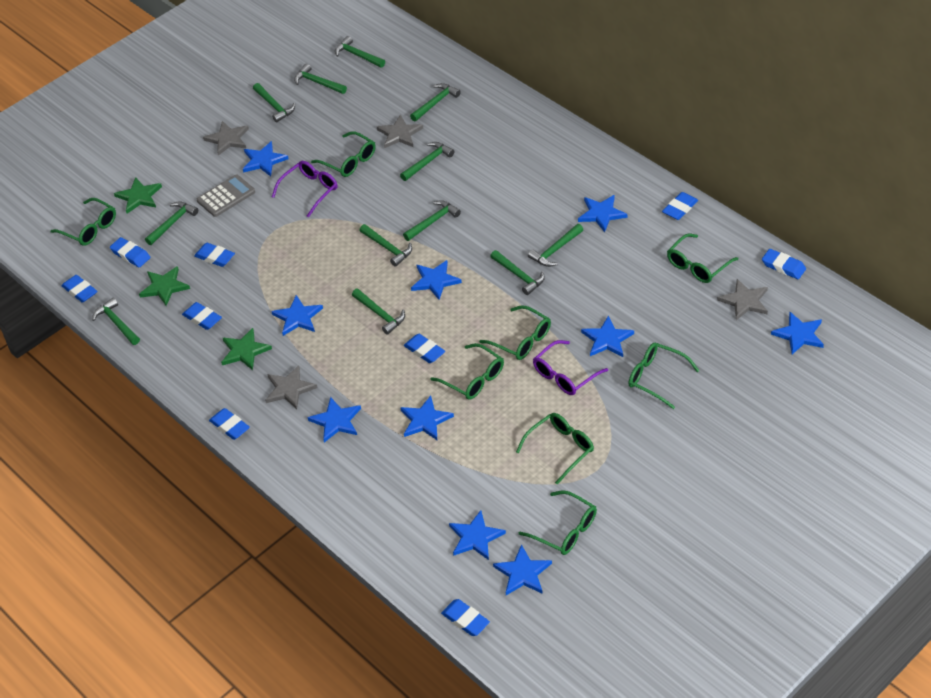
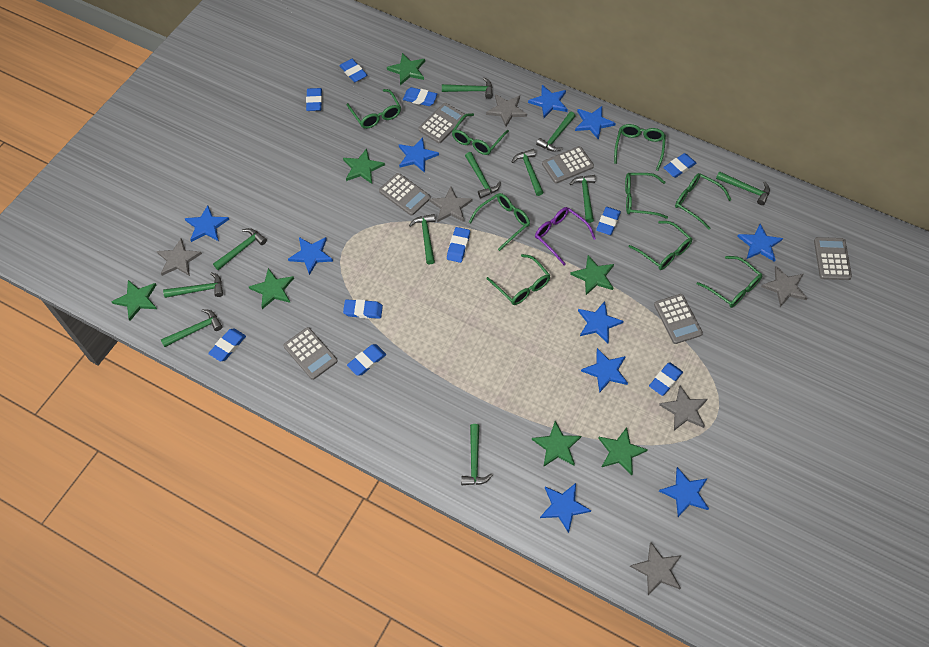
blue eraser: [61,275,97,303] [110,237,151,267] [182,302,222,330] [194,243,235,267] [209,408,250,440] [404,334,445,363] [441,599,490,636] [662,192,698,220] [762,249,806,279] = 9 -> [208,328,246,361] [306,88,322,111] [340,59,367,82] [343,299,383,319] [347,344,386,376] [403,87,437,106] [447,227,470,263] [596,207,621,235] [649,362,683,396] [663,153,696,178] = 10
green glasses: [51,198,116,246] [311,131,376,177] [431,343,504,400] [479,305,551,360] [516,413,594,485] [519,490,597,555] [628,343,700,409] [667,233,738,283] = 8 -> [347,89,401,129] [452,113,509,155] [469,193,530,251] [486,254,551,305] [614,124,666,171] [625,173,668,219] [628,221,692,270] [675,173,732,230] [697,256,762,308] = 9
green hammer: [92,298,140,345] [145,201,198,245] [253,83,295,122] [294,64,347,94] [335,36,385,68] [352,289,405,335] [359,224,412,267] [400,142,454,181] [403,200,461,241] [410,83,461,122] [490,250,545,295] [528,224,583,267] = 12 -> [161,309,222,347] [163,272,223,298] [213,228,267,270] [409,214,435,265] [442,78,493,99] [461,424,492,485] [465,152,501,198] [512,149,544,196] [536,112,575,152] [570,175,596,223] [716,171,770,205] = 11
green star: [114,177,162,213] [139,266,190,306] [221,328,272,370] = 3 -> [112,280,157,321] [249,268,294,309] [343,148,385,184] [387,53,425,85] [532,421,581,467] [570,255,614,295] [598,427,648,475] = 7
grey calculator: [197,174,255,217] = 1 -> [283,327,338,380] [379,173,431,216] [418,103,466,143] [542,146,594,184] [654,294,703,344] [814,237,852,280] = 6
grey star: [203,121,249,156] [265,365,317,409] [377,114,423,148] [717,279,768,320] = 4 -> [157,238,202,276] [429,187,473,222] [486,94,527,127] [630,542,682,595] [659,385,707,430] [761,266,808,307] = 6
purple glasses: [272,161,337,217] [533,340,608,395] = 2 -> [535,207,596,265] = 1

